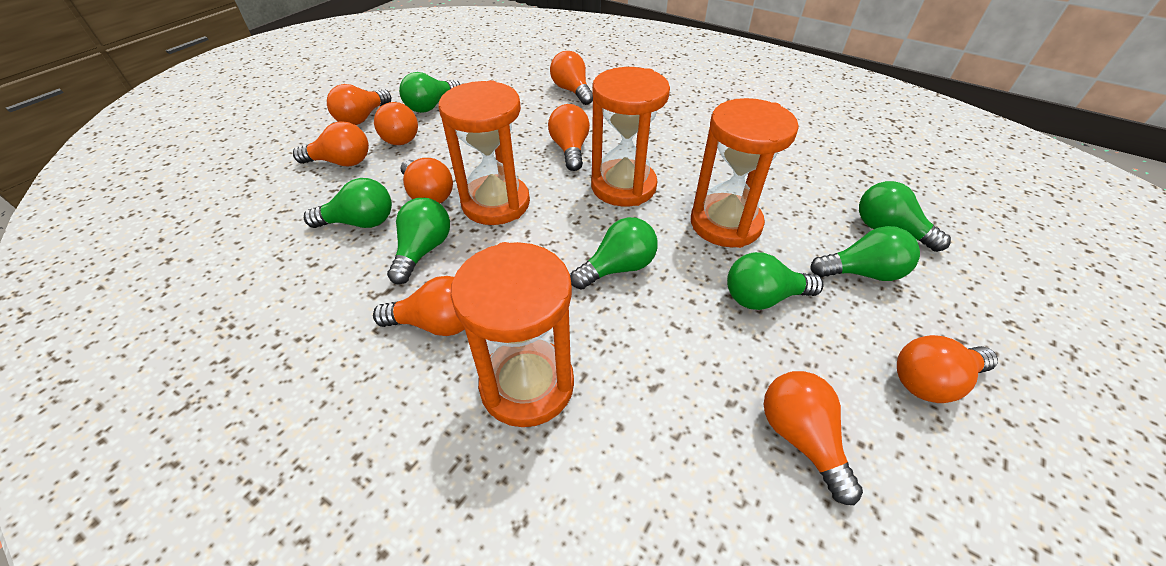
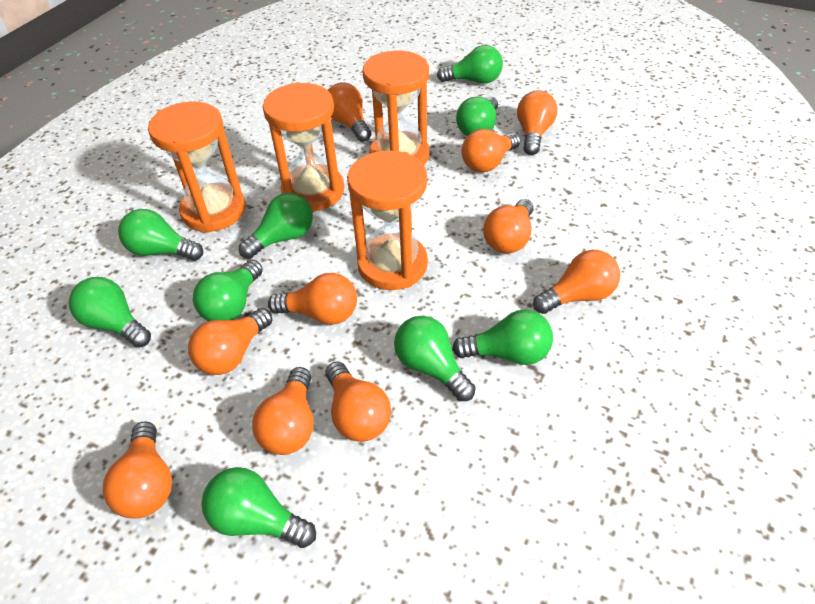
green light bulb: [304,178,392,228] [387,198,450,284] [399,72,460,113] [570,217,658,290] [727,252,824,310] [810,226,920,281] [859,181,951,252] = 7 -> [69,277,151,348] [118,209,203,261] [193,260,263,321] [201,467,316,548] [239,193,313,259] [394,316,476,401] [437,45,503,84] [452,309,553,365] [456,96,498,136] = 9
orange light bulb: [293,121,369,166] [327,84,391,125] [373,276,465,336] [374,102,418,145] [400,158,453,203] [548,104,590,171] [550,51,593,105] [764,371,863,505] [897,335,998,403] = 9 -> [103,421,172,519] [188,308,272,375] [252,367,313,455] [268,273,357,325] [326,361,391,442] [328,82,371,142] [461,129,521,172] [483,199,534,253] [517,90,557,155] [533,250,620,314] = 10

